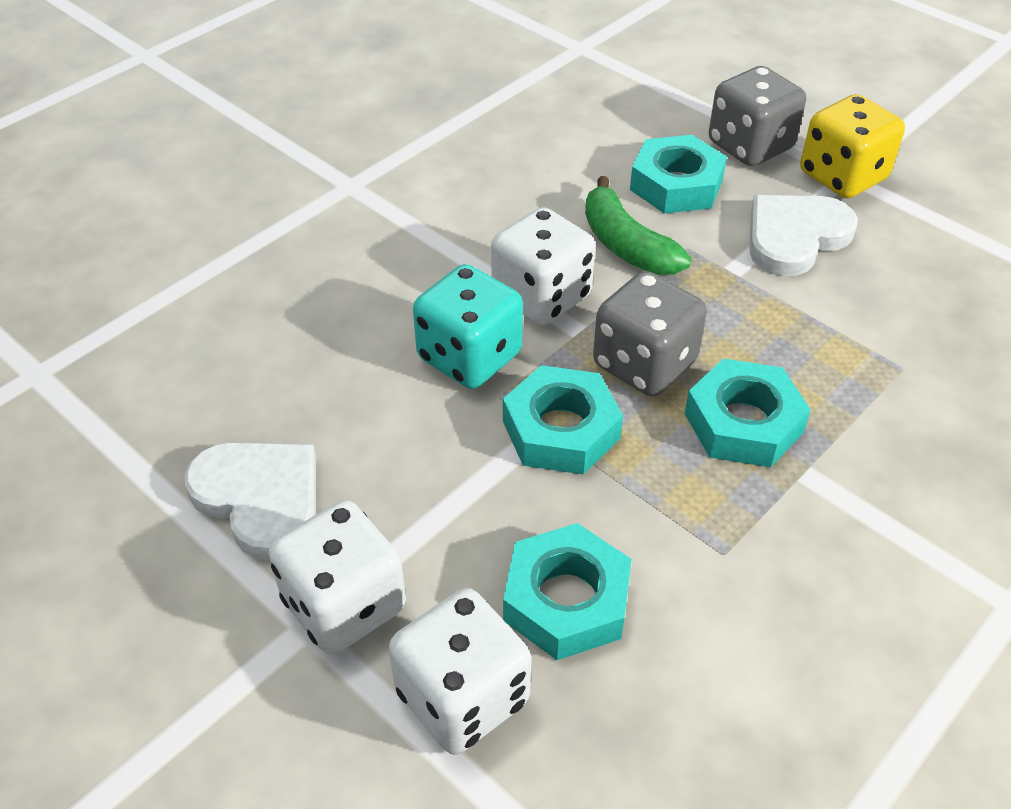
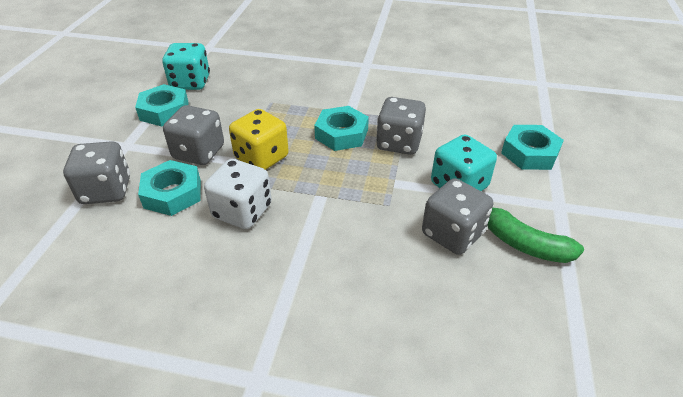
grey dice: [593,271,707,396] [709,66,806,166] = 2 -> [63,141,130,204] [163,105,224,165] [376,97,426,155] [422,178,493,255] = 4
turquoise dice: [413,264,523,389] = 1 -> [162,43,210,90] [431,134,497,191] = 2
white dice: [269,500,406,654] [389,588,531,755] [491,207,596,325] = 3 -> [204,159,272,229] = 1
white heart: [185,442,316,560] [749,195,858,276] = 2 -> none = 0

